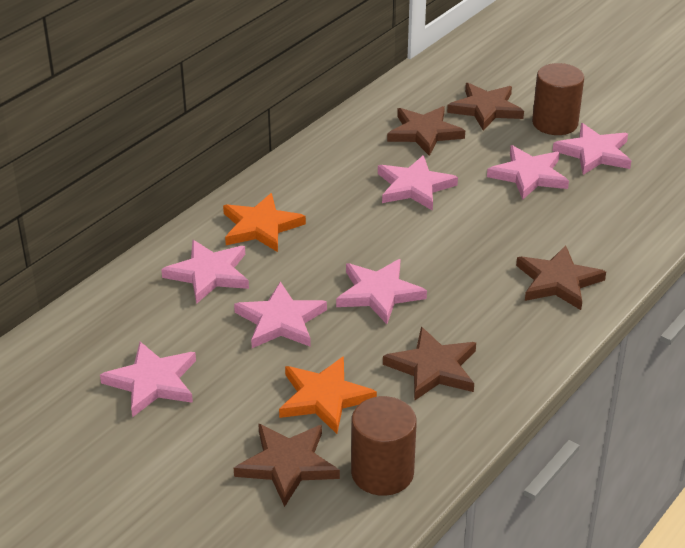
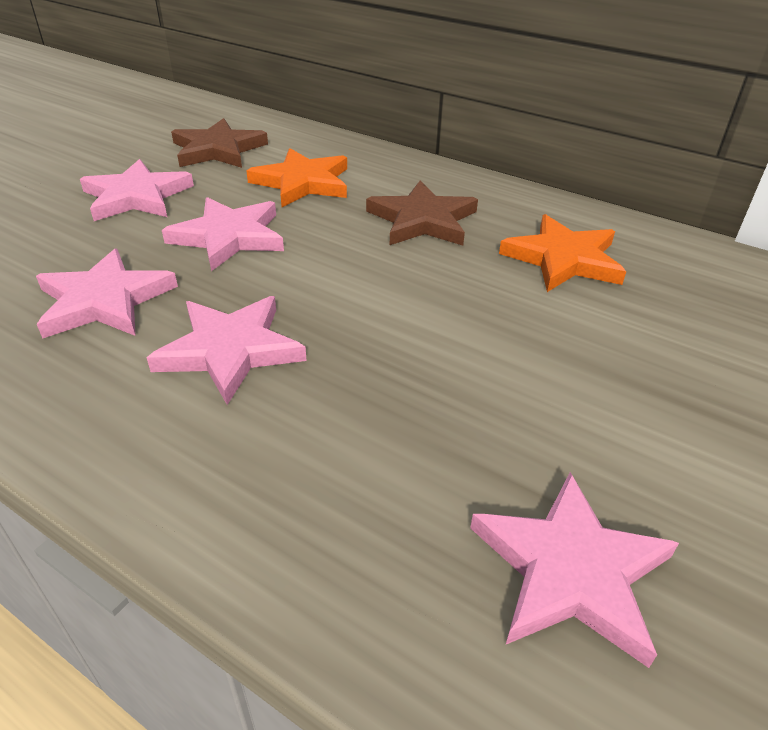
brown cylinder: [351,396,417,496] [532,63,584,135] = 2 -> none = 0
brown star: [234,424,340,507] [383,327,476,401] [387,106,465,156] [447,83,524,130] [516,246,606,310] = 5 -> [171,118,268,168] [366,180,478,245] = 2
pink star: [100,342,196,417] [161,240,249,304] [234,282,327,348] [336,259,427,324] [378,155,458,211] [487,145,569,200] [553,123,631,175] = 7 -> [36,248,178,339] [80,159,194,221] [147,296,307,405] [162,197,284,271] [470,472,679,668] = 5

